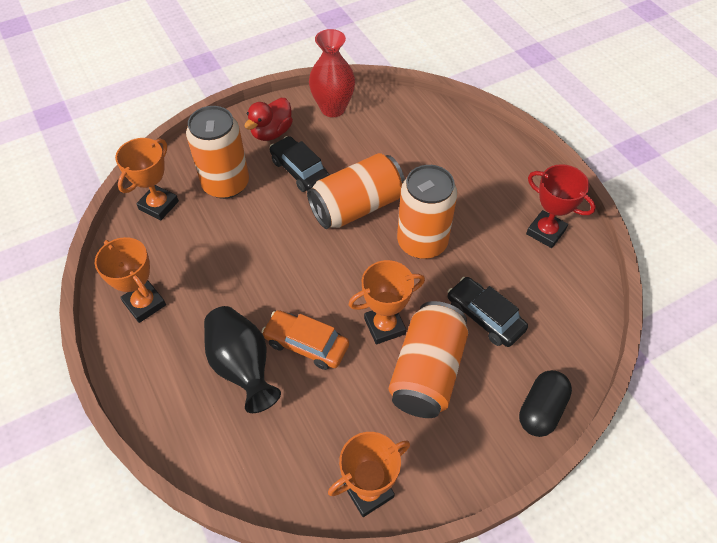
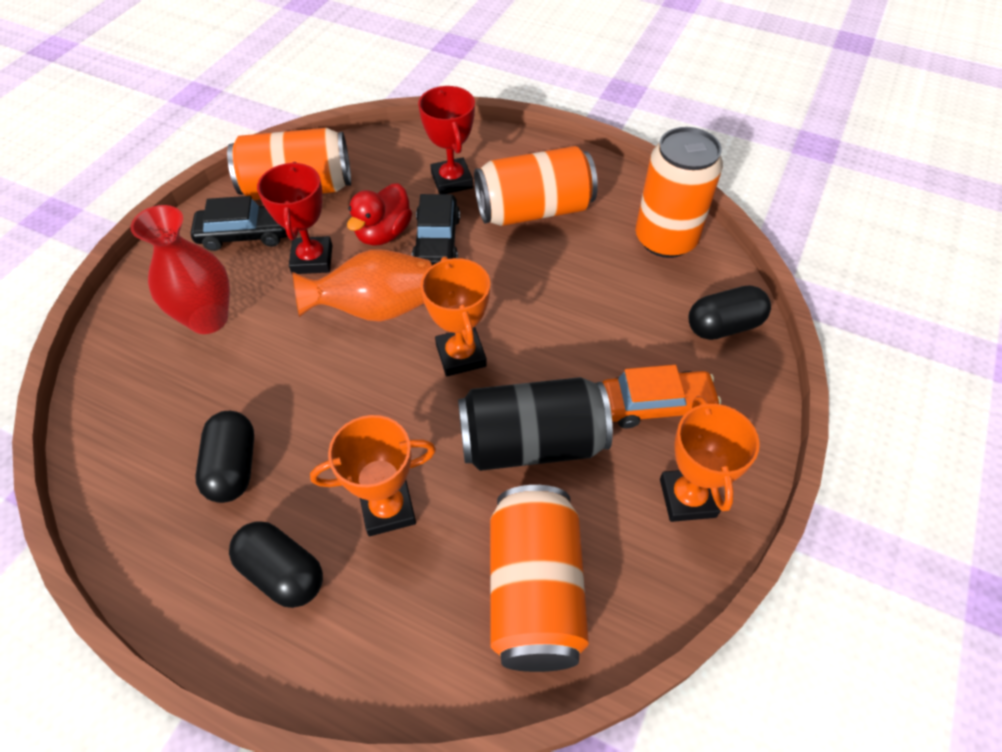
black can: none = 0 -> [458,377,613,471] = 1
black capsule: [519,370,572,437] = 1 -> [195,411,254,503] [229,521,323,608] [689,286,771,340] = 3
black vase: [204,306,281,413] = 1 -> none = 0
orange trophy: [95,237,166,323] [115,138,179,220] [328,432,410,517] [348,260,425,344] = 4 -> [310,415,436,536] [421,257,490,376] [660,396,760,522] = 3
orange vase: none = 0 -> [292,249,432,322] = 1
red trophy: [526,164,596,248] = 1 -> [257,162,332,274] [418,86,475,194] = 2

